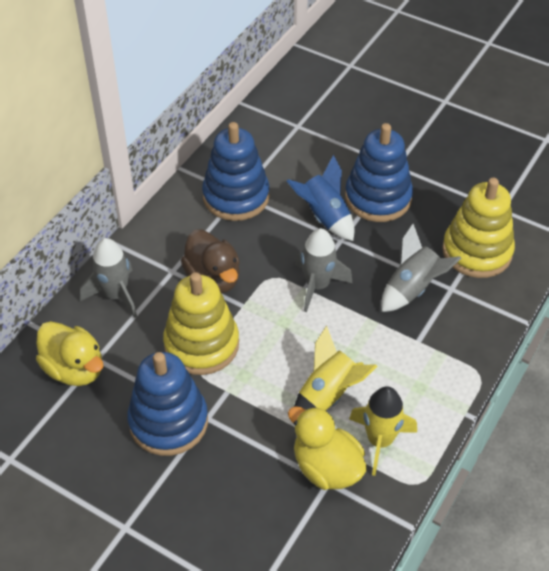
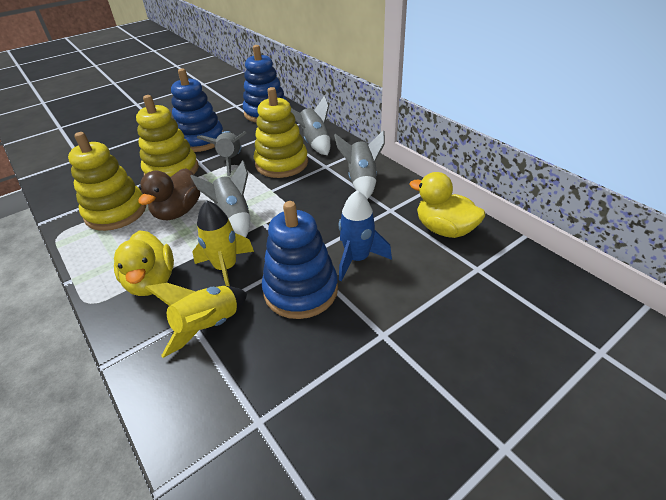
grey rocket: [80,238,137,318] [295,228,353,312] [381,223,461,312] = 3 -> [190,160,250,237] [197,131,246,176] [291,95,330,155] [334,130,385,199] = 4
yellow stacking toy: [163,272,239,375] [442,178,515,278] = 2 -> [68,132,146,231] [136,95,199,177] [254,87,308,178] = 3

